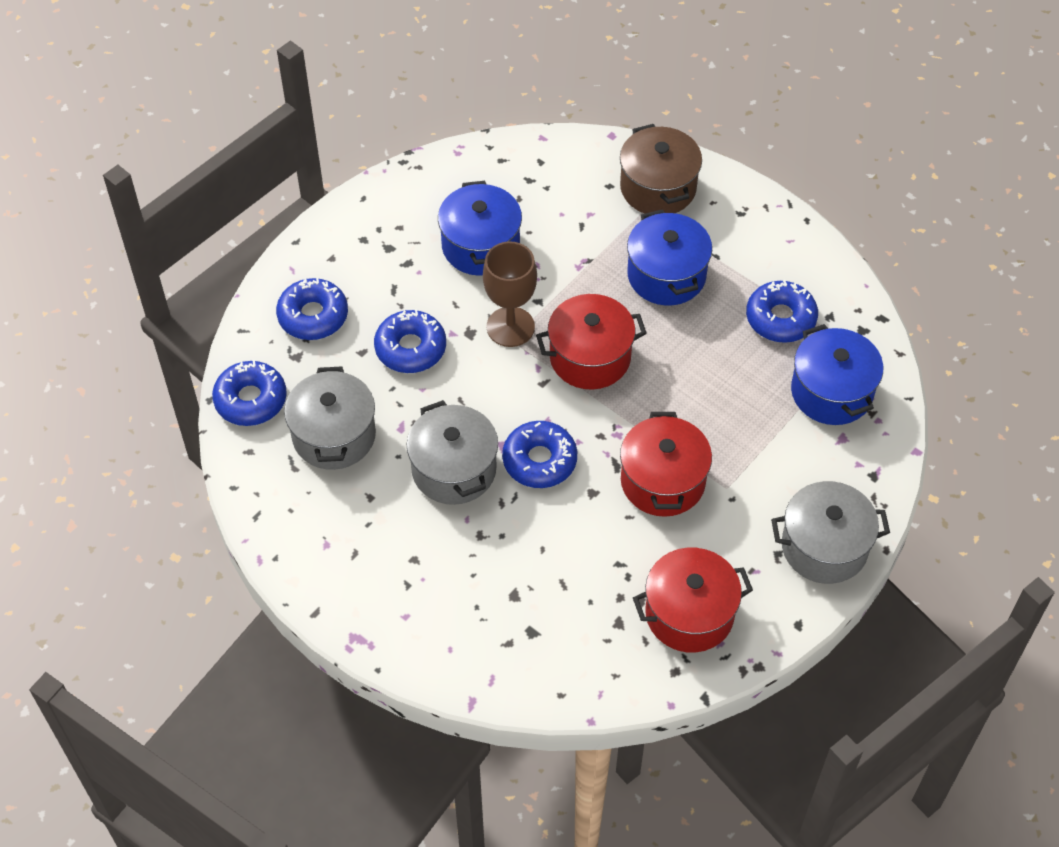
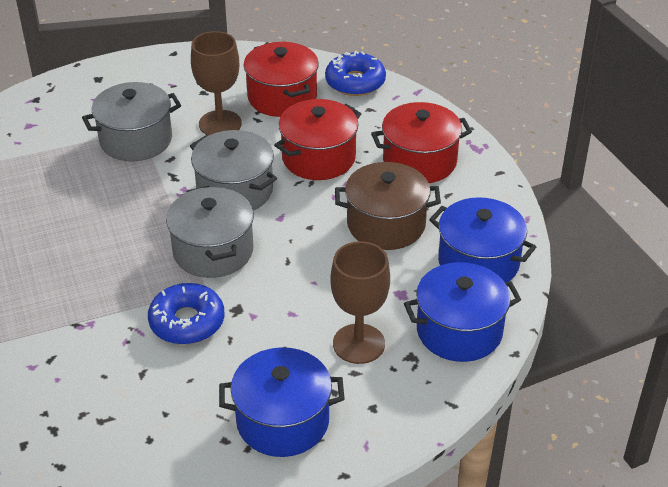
blue donut: [212,360,287,426] [276,278,348,340] [374,310,446,373] [502,421,577,488] [746,280,818,343] = 5 -> [148,283,224,345] [325,51,386,96] = 2
brown goblet: [483,241,537,347] = 1 -> [191,31,242,136] [331,241,390,364] = 2

